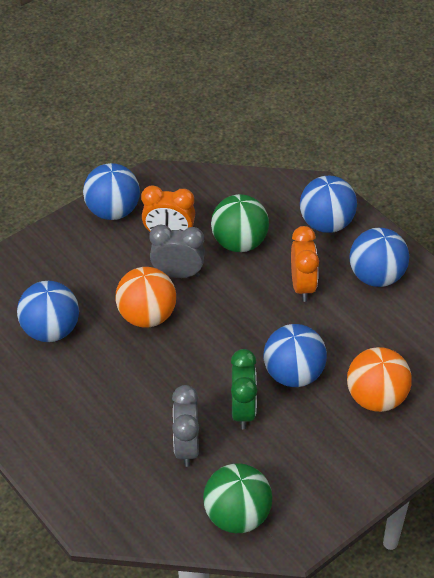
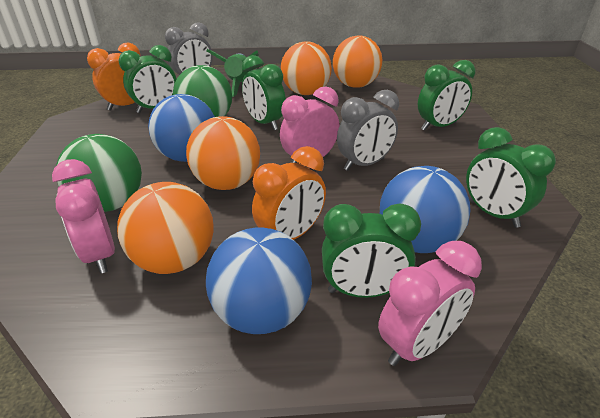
blue ball: [17,281,79,342] [83,163,140,220] [264,324,327,387] [300,176,357,233] [350,228,409,287] = 5 -> [148,94,215,162] [206,227,312,334] [380,166,471,253] = 3
green clock: [231,349,257,429] = 1 -> [118,45,177,113] [242,55,286,130] [322,204,421,298] [418,60,475,131] [466,127,556,228] = 5
green rocket: none = 0 -> [206,49,259,97] = 1
orange ball: [115,267,176,328] [347,347,412,412] = 2 -> [117,182,214,274] [186,116,260,190] [281,41,332,95] [333,35,382,88] = 4
pink clock: none = 0 -> [52,159,115,274] [280,86,339,163] [378,241,482,366] = 3

